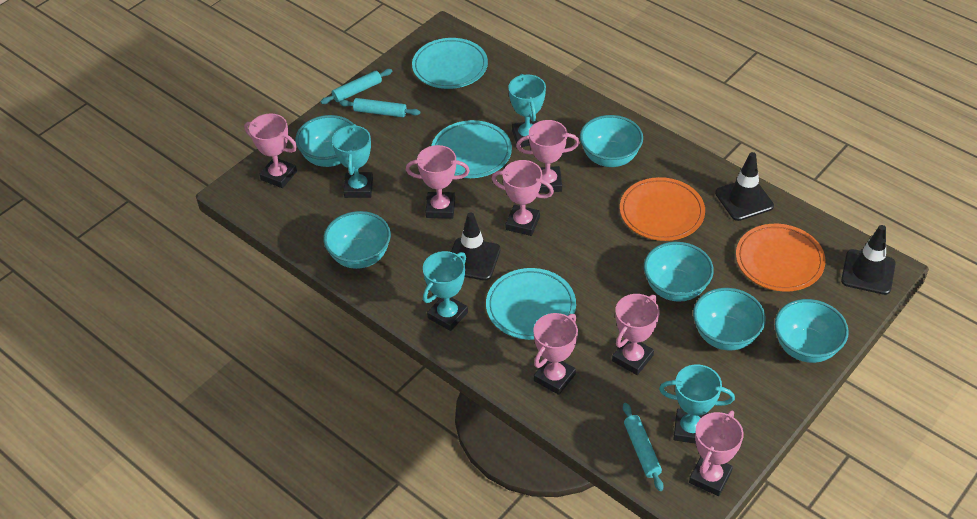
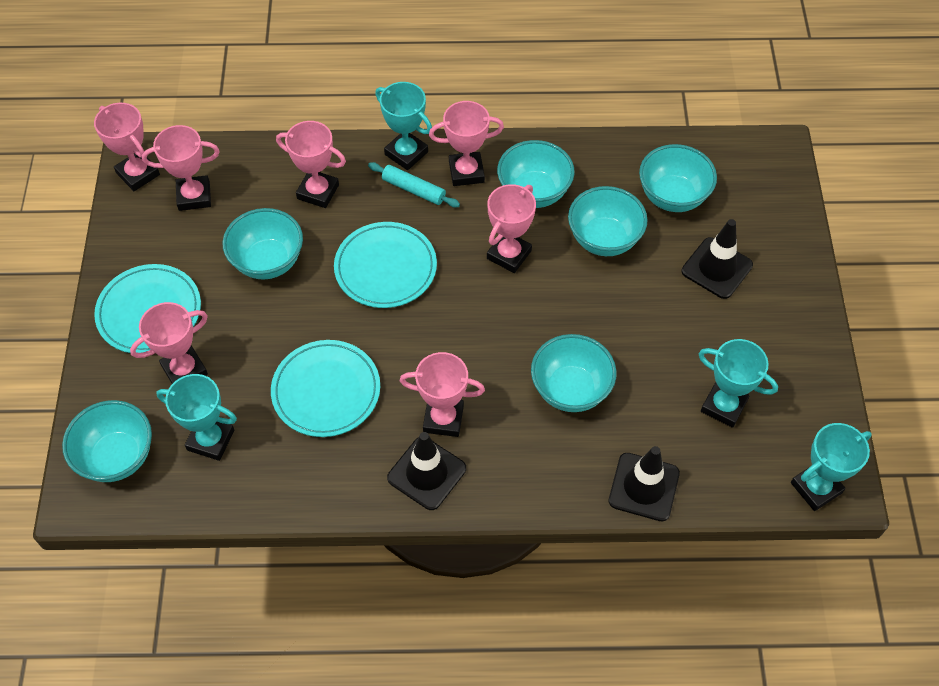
orange plate: [620,177,705,241] [736,224,825,292] = 2 -> none = 0
turquoise rolling pin: [320,69,392,104] [339,98,420,117] [623,403,664,491] = 3 -> [368,162,460,208] = 1

